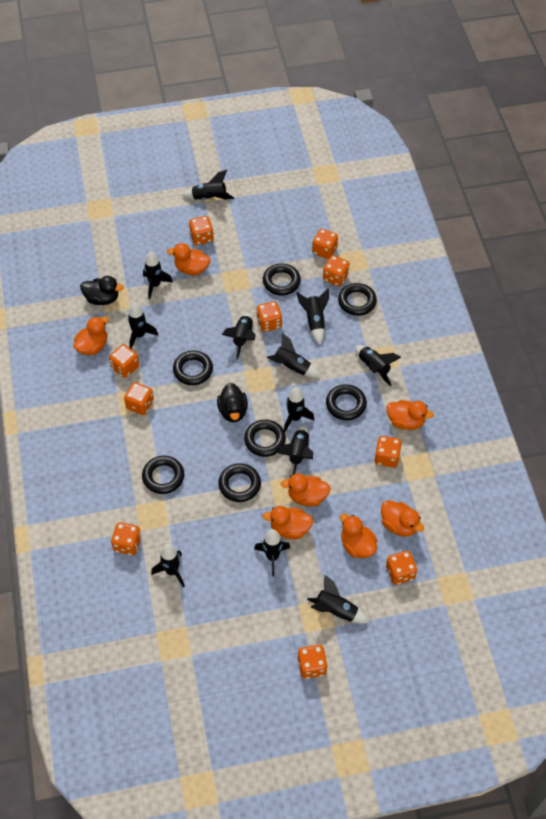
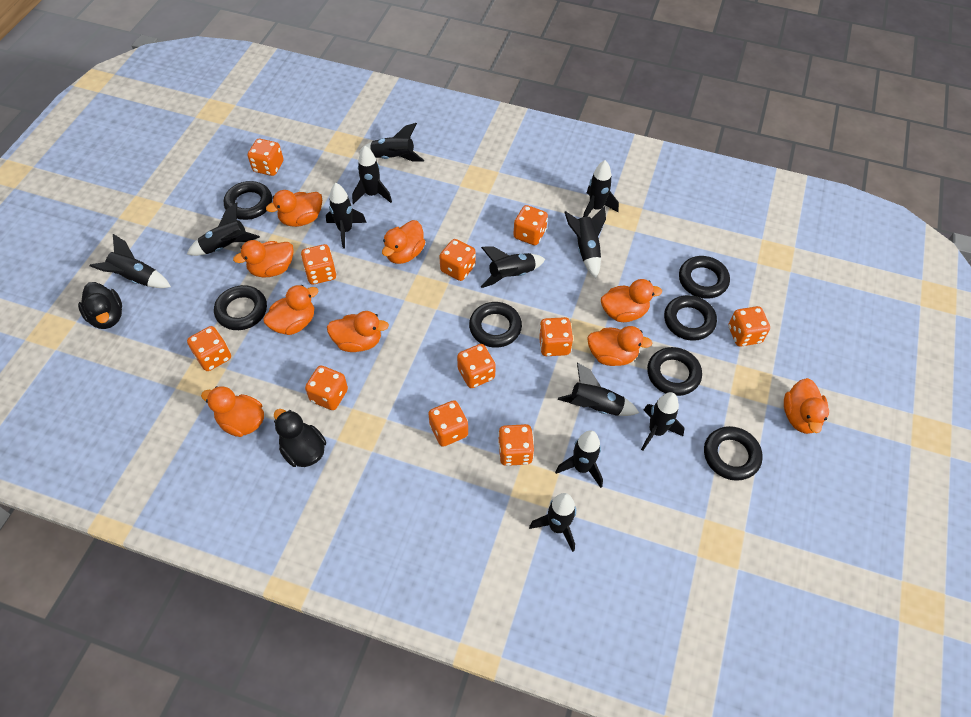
orange dice: [109,344,139,378] [111,522,141,555] [124,382,154,415] [189,216,214,245] [256,301,282,332] [298,645,328,679] [312,229,338,259] [323,255,350,287] [374,436,402,468] [386,551,417,585] = 10 -> [187,326,231,371] [248,139,283,176] [301,244,336,285] [305,365,348,410] [428,400,468,447] [439,239,476,281] [457,344,496,388] [498,424,534,466] [513,205,548,245] [539,317,573,356] [729,306,770,346] = 11
orange duck: [74,316,109,355] [167,243,211,275] [263,506,313,539] [280,473,331,507] [340,513,378,558] [381,500,424,537] [386,400,434,430] = 7 -> [201,386,264,437] [233,240,294,278] [263,285,318,335] [266,190,322,227] [327,311,389,352] [382,220,425,264] [587,326,652,366] [601,279,662,322] [784,378,829,434] = 9

